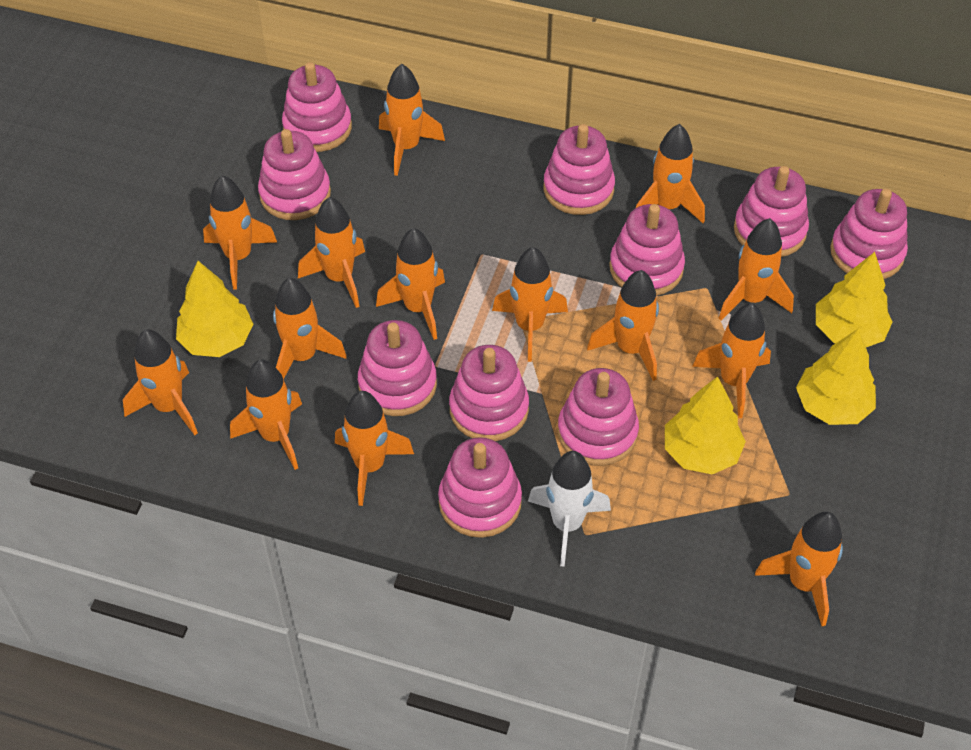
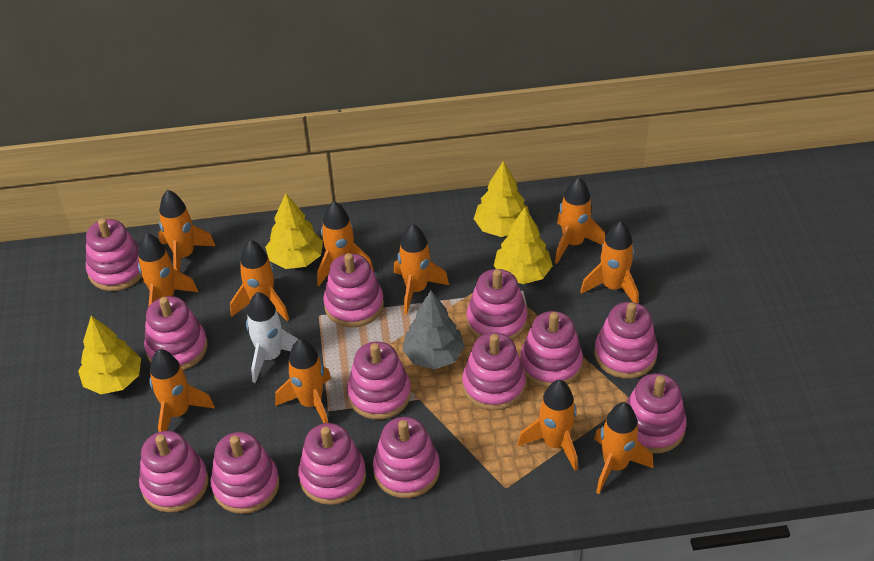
grey tree: none = 0 -> [402,291,465,369] = 1
orange rocket: [123,330,198,435] [203,175,277,289] [230,360,302,470] [273,278,347,379] [298,197,365,308] [335,391,414,506] [376,228,445,340] [379,64,445,176] [492,247,568,362] [587,270,659,381] [636,124,705,223] [692,303,771,418] [719,218,794,320] [755,512,843,626] = 14 -> [138,233,198,307] [150,349,215,432] [158,190,215,272] [230,240,289,321] [275,339,331,423] [317,201,374,286] [394,224,449,315] [518,380,578,471] [555,177,605,264] [580,221,639,304] [594,402,653,494] = 11
pink stacking toy: [258,129,331,220] [282,62,352,152] [358,320,437,416] [438,437,522,538] [449,345,529,441] [544,124,615,215] [558,368,639,466] [609,204,685,296] [734,166,809,257] [831,189,908,279] = 10 -> [86,218,142,291] [139,431,208,513] [144,296,208,370] [211,432,279,514] [298,423,366,505] [323,253,384,328] [347,341,411,420] [373,417,440,498] [462,332,526,410] [467,269,527,341] [520,311,583,388] [594,302,658,379] [626,373,687,454] = 13

